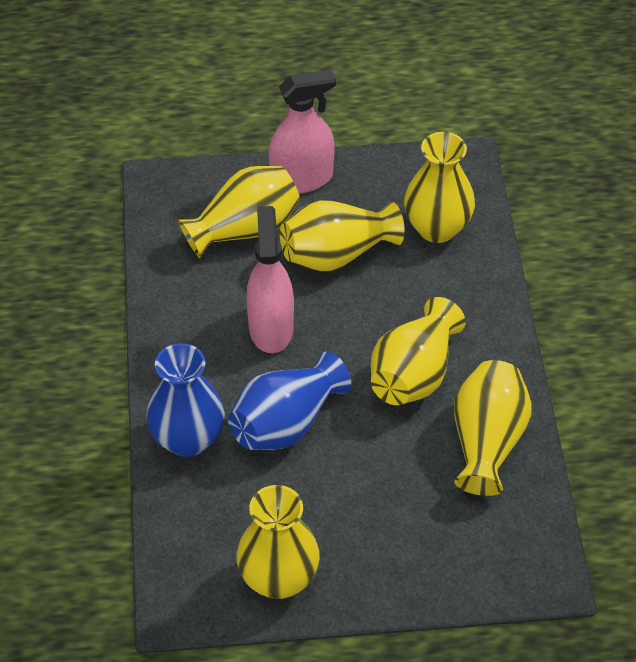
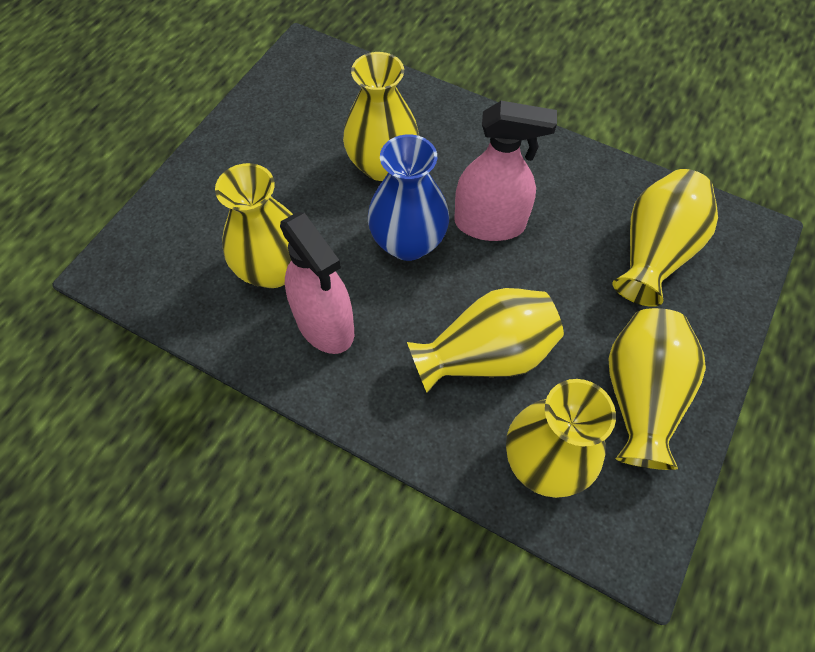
blue vase: [146,343,225,457] [228,351,351,450] = 2 -> [368,134,449,261] = 1

